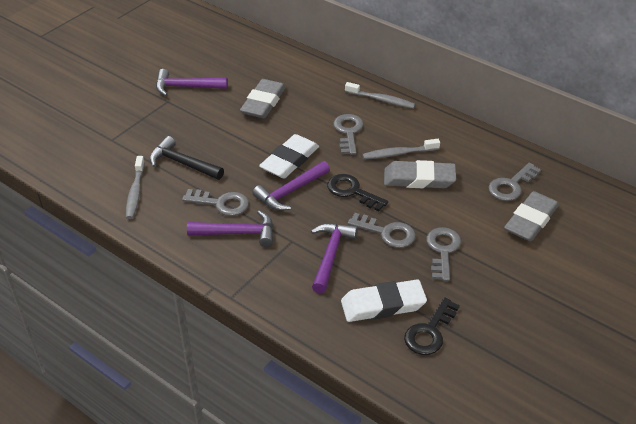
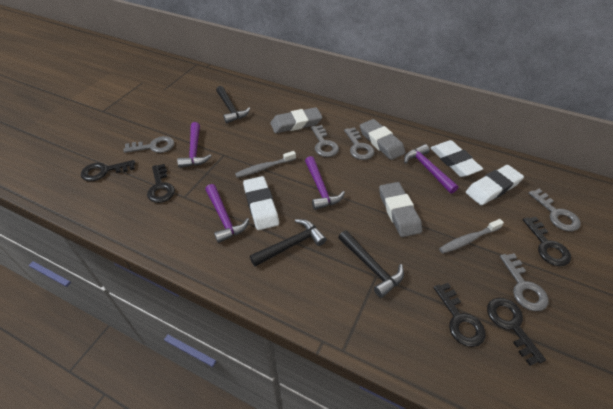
black hammer: [150,136,224,180] = 1 -> [216,86,250,123] [250,219,327,267] [338,230,404,298] = 3
black key: [327,174,388,211] [404,297,460,355] = 2 -> [81,160,135,181] [147,164,175,203] [434,283,485,347] [487,298,546,366] [523,217,571,266] = 5
grey toothbrush: [126,156,145,219] [345,82,415,109] [362,139,440,159] = 3 -> [235,151,296,178] [439,219,504,254] = 2
white eraser: [259,134,319,179] [341,279,427,322] = 2 -> [243,176,279,230] [431,140,483,177] [466,165,524,205] = 3

